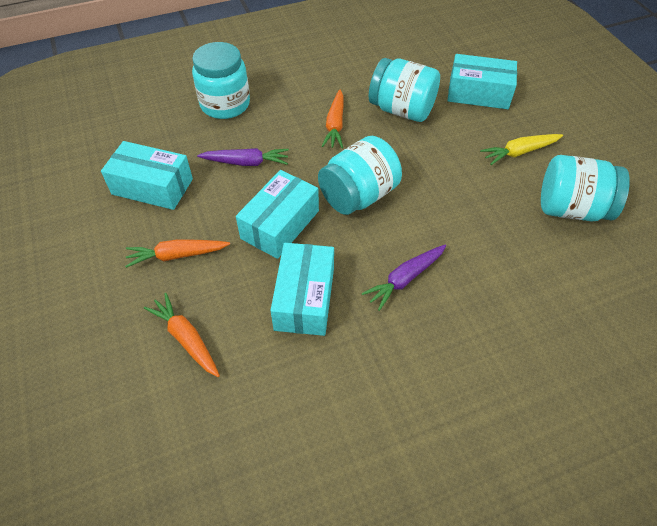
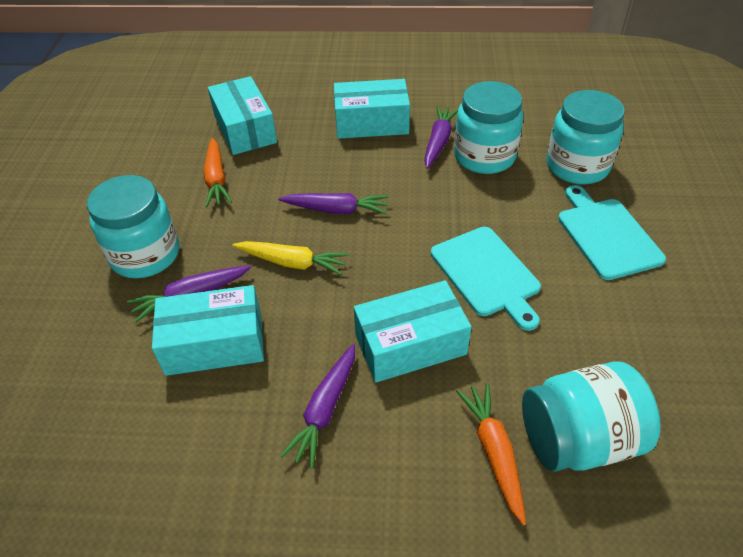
orange carrot: [125,239,230,268] [144,293,220,377] [322,89,344,148] = 3 -> [204,138,232,207] [456,383,526,526] = 2
purple carrot: [197,148,289,166] [362,245,446,311] = 2 -> [127,266,251,323] [278,193,389,214] [280,344,355,468] [424,106,458,169] = 4
turquoise cutting board: none = 0 -> [431,227,541,331] [558,185,666,280] = 2

